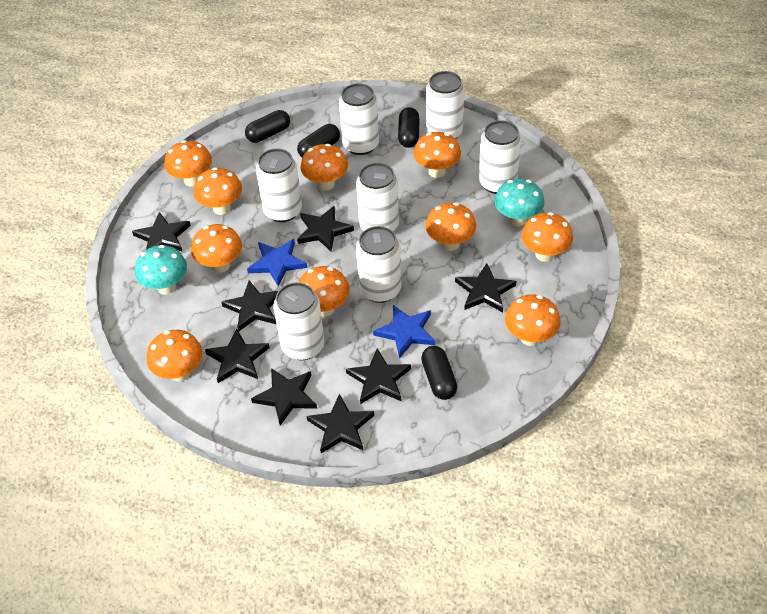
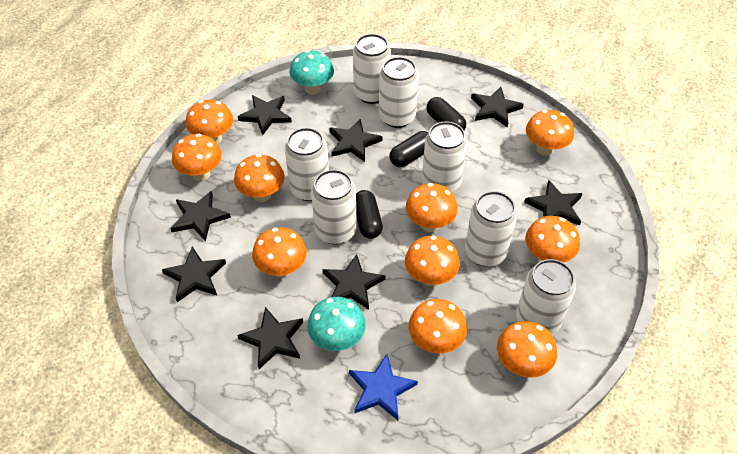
black capsule: [245,110,290,143] [297,124,340,157] [398,107,419,148] [421,346,457,400] = 4 -> [356,190,383,239] [389,131,429,167] [426,97,466,130] = 3
blue star: [247,239,307,287] [373,305,436,359] = 2 -> [349,354,418,420] = 1

